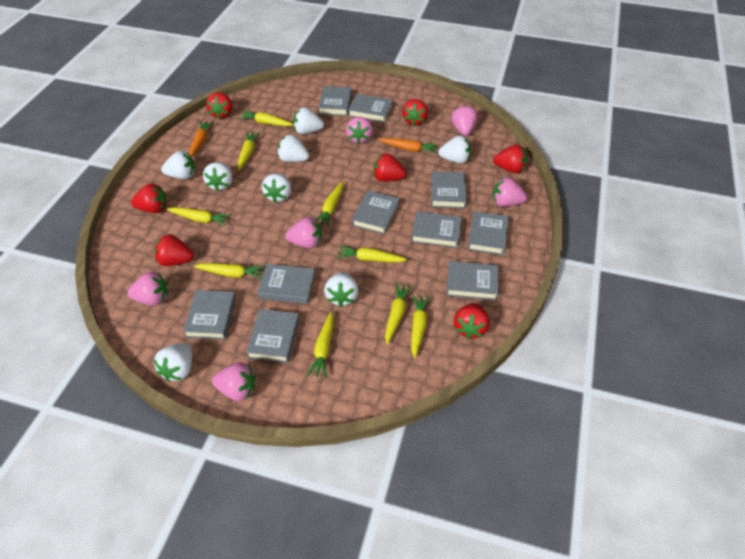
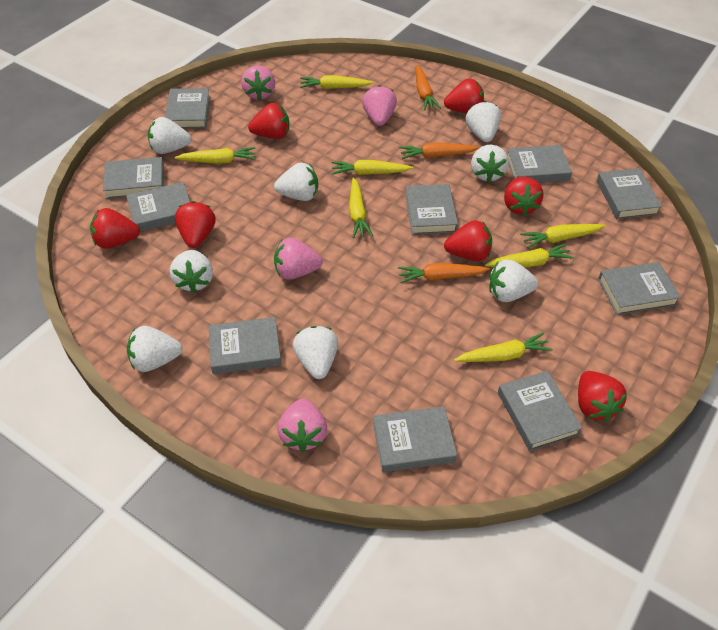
orange carrot: [189,121,213,157] [379,138,438,154] = 2 -> [398,263,490,283] [400,142,479,159] [416,65,441,110] = 3
pink strawberry: [127,272,168,306] [212,362,256,401] [285,217,321,248] [346,117,373,144] [451,105,478,136] [493,177,528,207] = 6 -> [241,65,275,100] [274,238,323,280] [277,398,327,452] [362,85,397,126] = 4
yellow carrot: [167,207,231,226] [194,263,265,279] [237,132,260,171] [239,110,294,126] [307,311,334,378] [317,182,343,227] [337,246,408,262] [385,283,412,344] [411,294,430,358] = 9 -> [175,147,256,164] [300,75,373,89] [332,160,413,175] [349,177,373,238] [454,332,552,362] [485,243,574,267] [520,224,605,248] = 7

